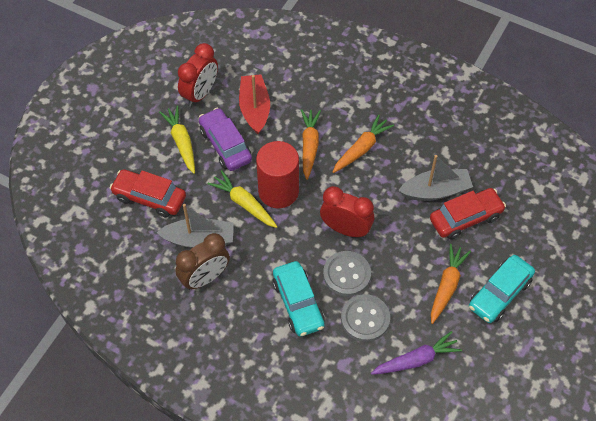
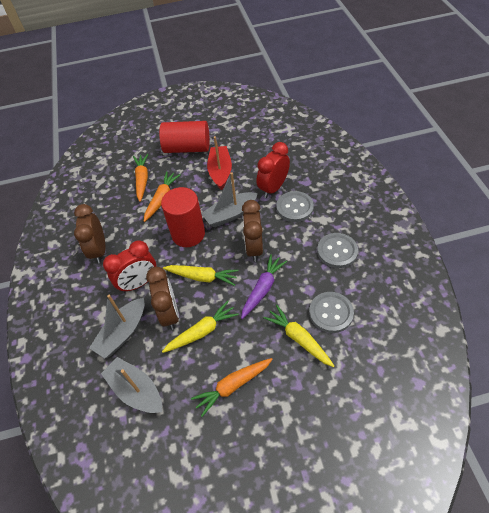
brown clock: [175,233,230,290] = 1 -> [74,204,105,263] [146,267,179,330] [242,200,263,262] = 3
grey boat: [157,204,233,248] [398,155,473,201] = 2 -> [89,295,144,359] [101,357,162,413] [201,172,258,227] = 3
grey button: [323,251,371,296] [341,294,390,342] = 2 -> [276,191,314,222] [309,292,354,333] [317,233,358,268] = 3
purple car: [199,108,252,171] = 1 -> none = 0
red car: [110,169,186,218] [430,188,506,240] = 2 -> none = 0
red cylinder: [256,141,299,208] = 1 -> [159,121,210,153] [161,187,205,247] = 2
turquoise car: [273,261,325,336] [469,255,535,323] = 2 -> none = 0
yellow carrot: [159,106,195,174] [208,170,278,228] = 2 -> [162,301,239,353] [163,265,239,286] [263,305,334,367] = 3

